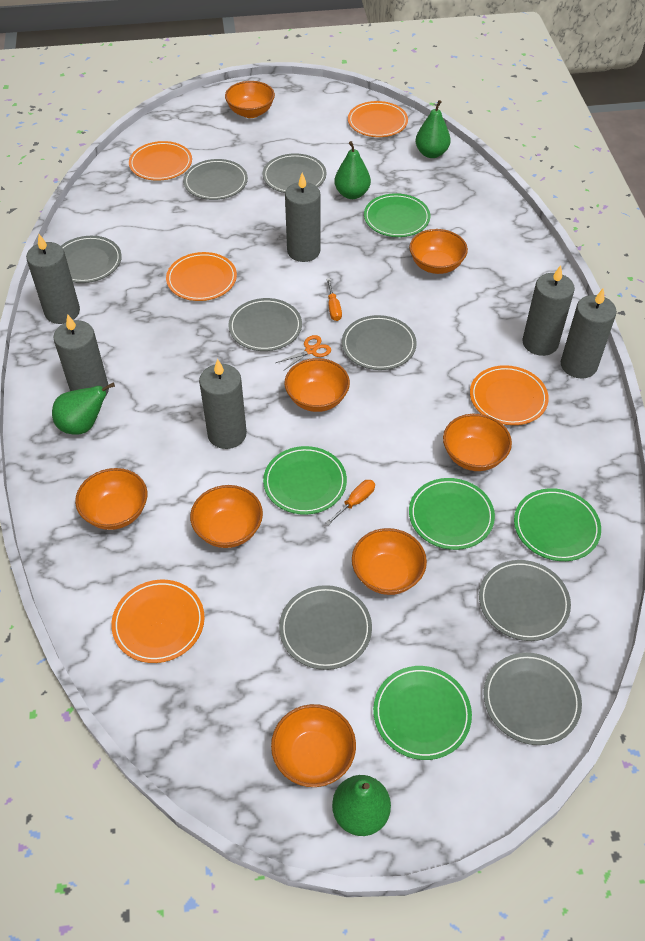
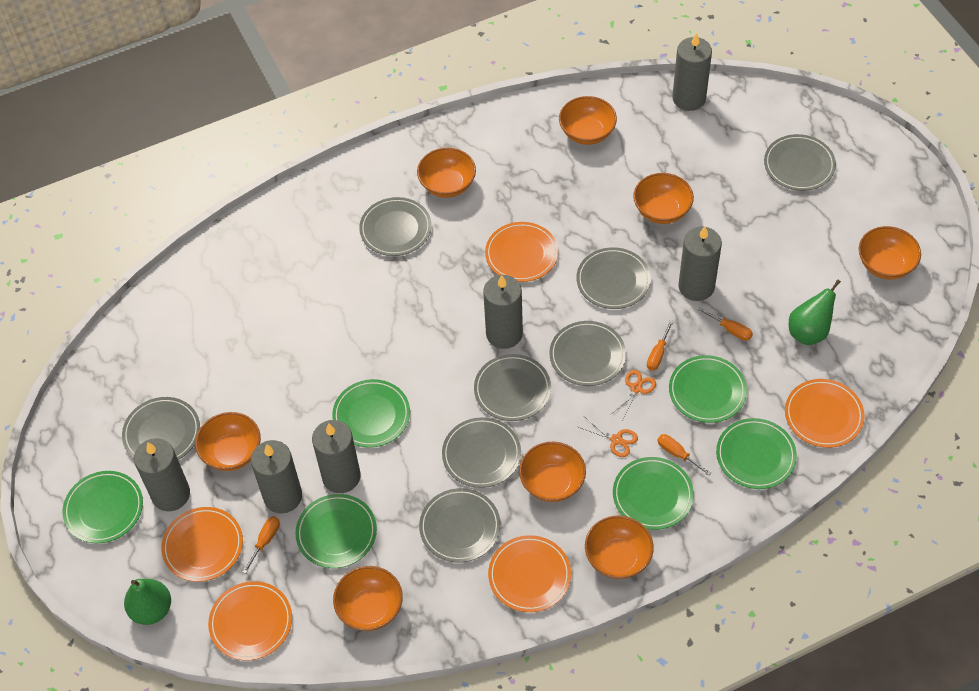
green pear: [52,383,115,435] [332,775,391,836] [334,141,371,199] [415,100,451,158] = 4 -> [124,579,171,625] [789,279,841,345] = 2
green plate: [263,446,347,515] [364,193,430,237] [373,666,472,760] [409,478,495,550] [514,488,601,561] = 5 -> [62,471,143,543] [295,494,377,568] [332,379,410,448] [613,457,694,530] [669,355,747,423] [716,418,797,489] = 6
orange scissors: [276,335,331,371] = 1 -> [579,417,638,457] [610,370,656,420] = 2
orange screwdriver: [325,480,375,525] [327,278,342,321] = 2 -> [242,516,280,574] [647,320,674,371] [657,434,711,476] [698,307,753,341] = 4

